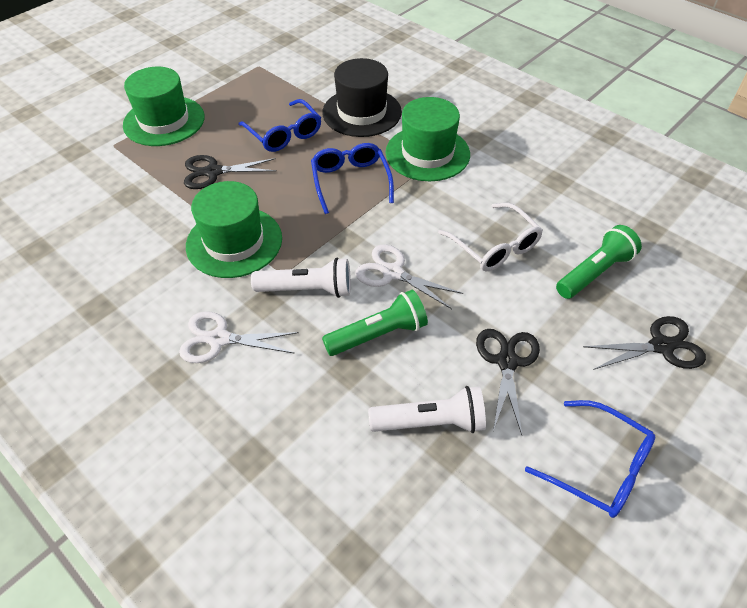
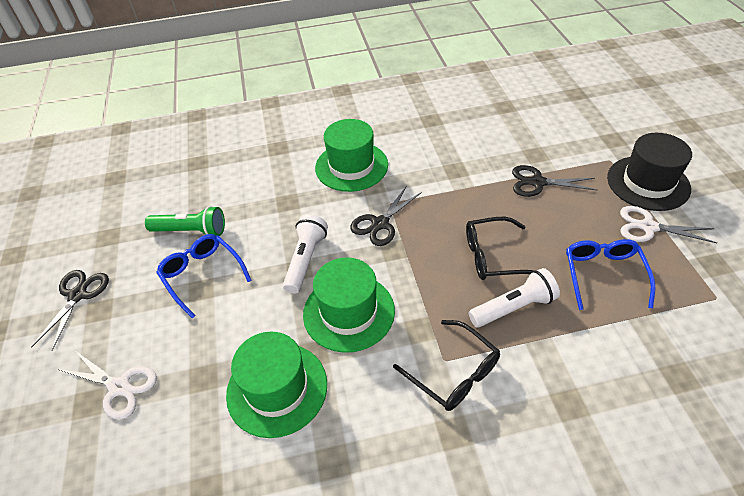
black glasses: none = 0 -> [393,320,500,411] [466,217,534,280] = 2
blue glasses: [238,99,321,152] [311,143,394,214] [525,400,655,518] = 3 -> [156,234,252,319] [566,239,656,310] = 2
green flashlight: [322,290,428,356] [556,225,642,299] = 2 -> [145,206,225,236] = 1
white glasses: [438,203,543,272] = 1 -> none = 0

